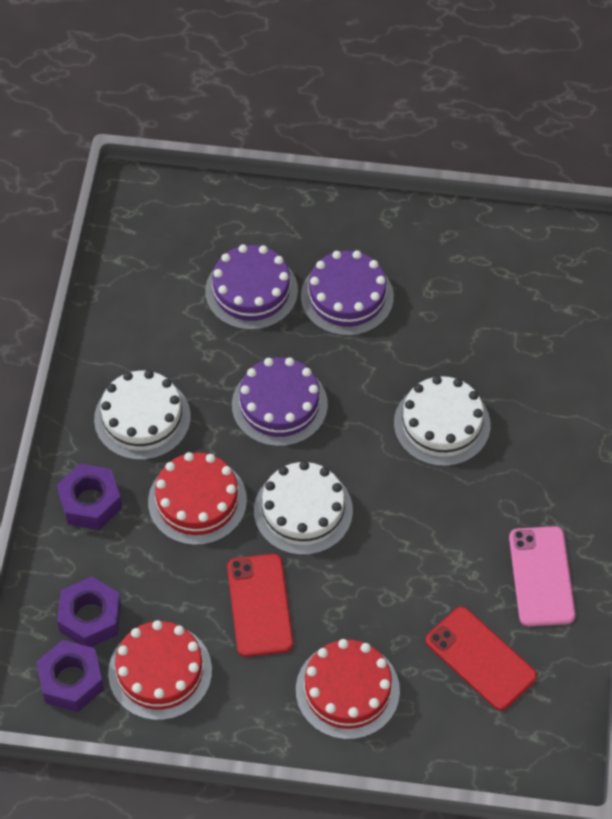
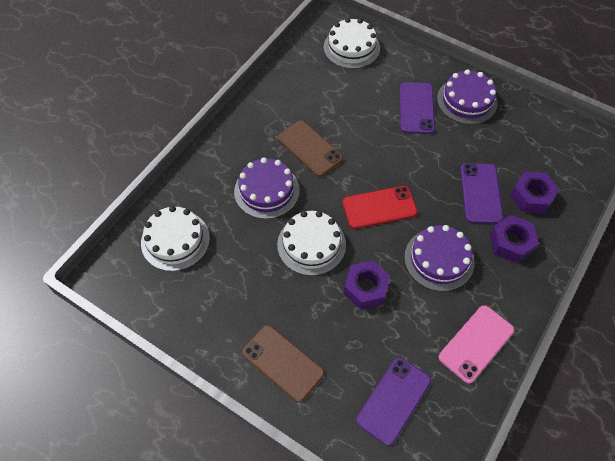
brown phone: none = 0 -> [242,325,324,402] [278,120,343,177] = 2
purple phone: none = 0 -> [356,357,431,446] [400,82,435,134] [460,163,503,224] = 3
red cake: [108,620,212,720] [148,452,247,545] [296,639,400,740] = 3 -> none = 0
red phone: [227,554,294,657] [426,607,537,711] = 2 -> [343,186,418,229] = 1

